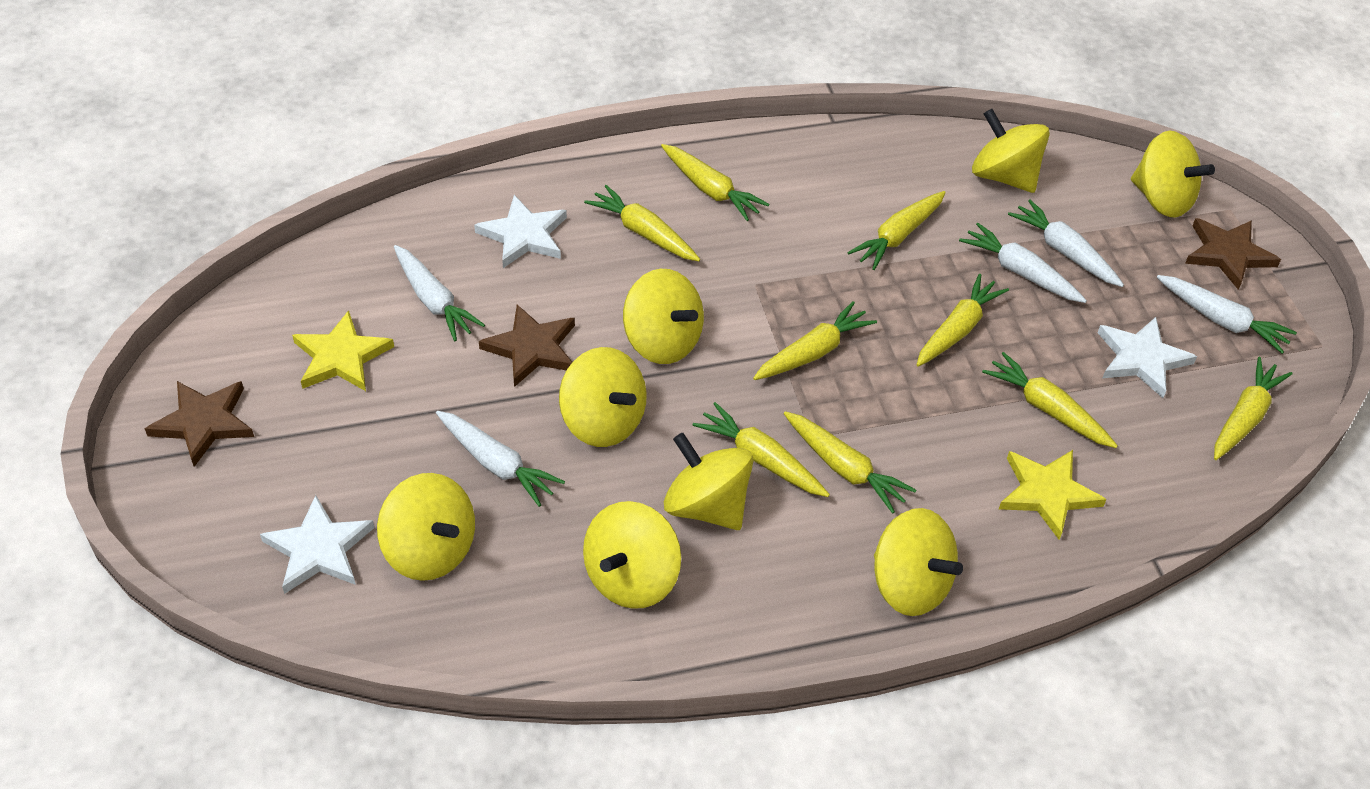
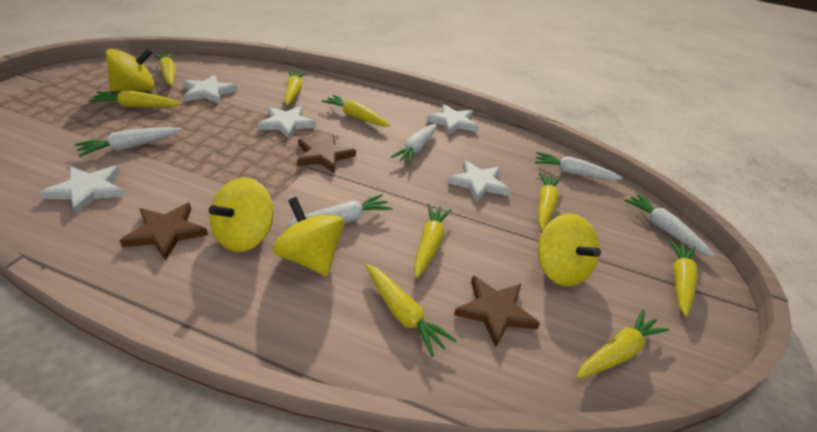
white star: [260,495,375,594] [474,195,567,268] [1097,317,1197,398] = 3 -> [40,166,124,214] [183,75,237,104] [258,106,316,139] [427,104,479,135] [448,160,511,202] = 5
yellow spinning top: [377,473,475,581] [559,347,647,447] [583,501,681,609] [623,269,704,364] [664,433,754,530] [874,508,963,616] [972,109,1050,193] [1131,131,1215,218] = 8 -> [105,48,155,92] [209,178,274,252] [272,197,345,276] [538,214,601,286] = 4
yellow star: [292,310,394,391] [999,450,1107,540] = 2 -> none = 0

